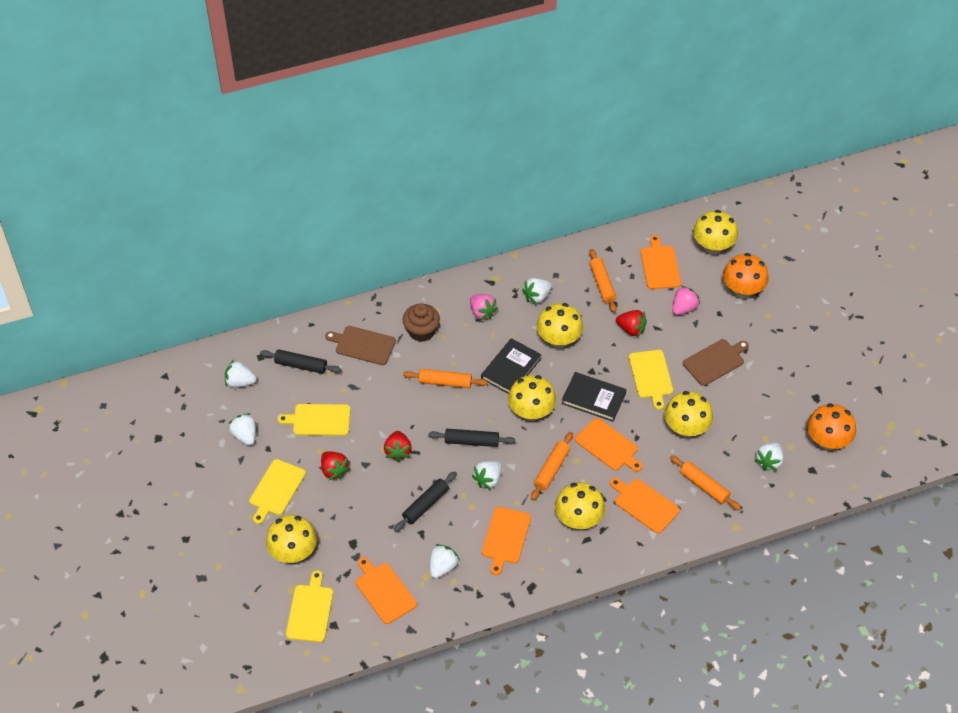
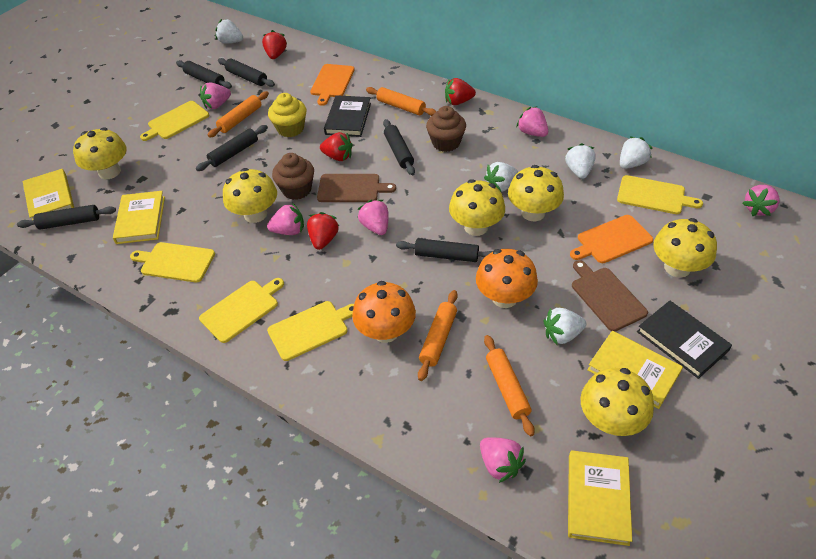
black rolling pin: [260,349,341,374] [394,472,457,532] [428,429,516,447] = 3 -> [17,205,116,230] [176,60,232,89] [196,125,268,171] [218,58,275,87] [383,119,415,175] [396,238,493,262] = 6
brown cupcake: [403,304,440,342] = 1 -> [272,153,314,200] [426,106,466,152] = 2
orange cutting board: [356,557,417,624] [482,507,531,575] [575,418,642,472] [610,478,680,534] [640,235,681,289] = 5 -> [310,64,355,106] [570,215,653,263] = 2
pink strawberry: [470,294,498,320] [672,286,700,315] = 2 -> [200,82,231,109] [267,203,304,235] [358,200,389,235] [480,437,526,483] [516,106,548,137] [742,185,780,216] = 6
red strawberry: [321,451,350,480] [384,431,412,462] [616,310,647,337] = 3 -> [262,30,287,59] [307,212,339,250] [320,132,353,161] [445,78,476,105] = 4
white strawberry: [225,360,257,388] [228,413,256,446] [430,544,460,579] [472,461,502,490] [522,278,552,305] [755,442,784,471] = 6 -> [215,19,243,43] [484,162,518,192] [544,308,586,345] [565,143,596,179] [620,136,652,169] = 5
yellow book: none = 0 -> [23,169,74,220] [113,191,165,244] [568,450,632,546] [587,331,683,409] = 4
yellow cupcake: none = 0 -> [268,93,306,137] = 1
yellow cutting board: [249,459,306,524] [278,404,351,436] [286,570,333,642] [629,350,673,410] = 4 -> [130,242,215,282] [140,101,209,141] [199,278,284,343] [267,301,354,361] [617,175,703,214] = 5

